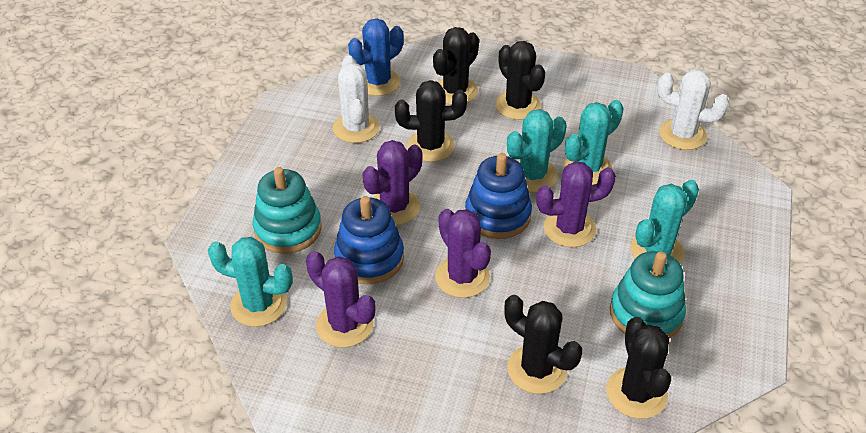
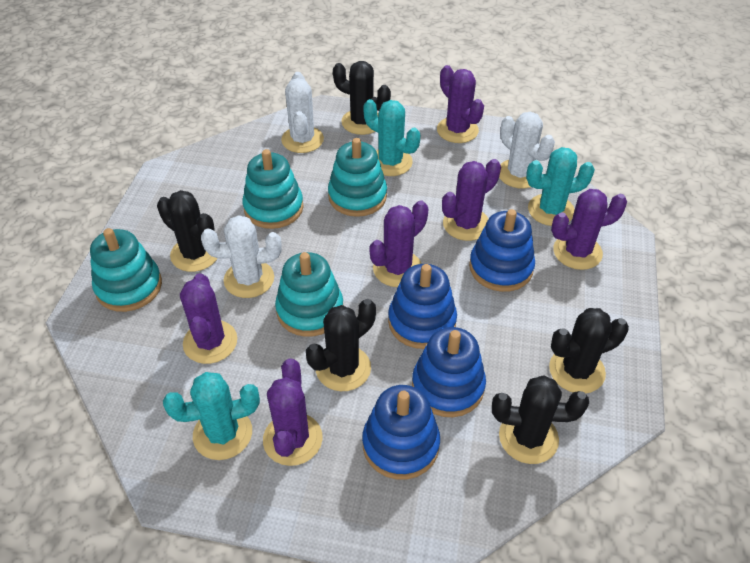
blue cactus: [348,18,404,96] = 1 -> none = 0
blue stacking toy: [334,196,404,284] [465,153,532,239] = 2 -> [362,385,440,480] [388,264,457,349] [412,327,486,417] [469,209,535,292] = 4
purple cactus: [306,251,376,347] [362,140,422,225] [435,209,491,298] [536,161,616,247] = 4 -> [180,273,237,364] [263,358,323,466] [369,200,428,287] [437,65,484,143] [442,159,501,241] [551,189,627,270] = 6
turquoise cactus: [208,237,293,327] [507,109,567,192] [563,100,624,185] [630,180,699,264] = 4 -> [163,372,260,460] [364,99,420,176] [526,147,595,226] = 3
turquoise stacking toy: [253,167,322,254] [610,251,686,339] = 2 -> [90,228,162,312] [242,149,304,229] [275,252,343,337] [328,138,387,217] = 4
white cactus: [333,55,380,143] [657,70,729,150] = 2 -> [201,215,282,298] [281,72,324,153] [499,112,555,189] = 3

